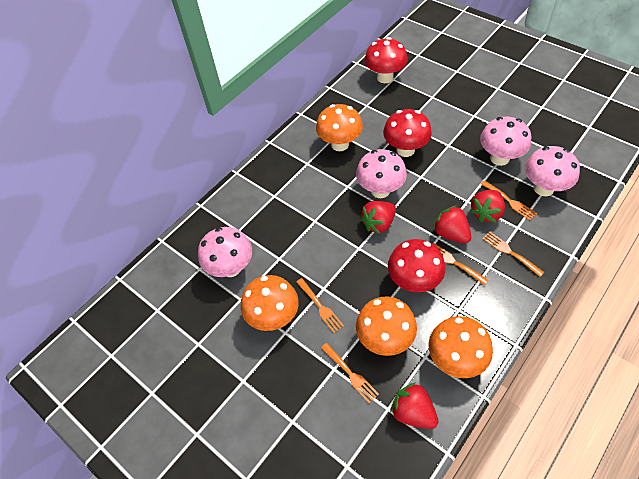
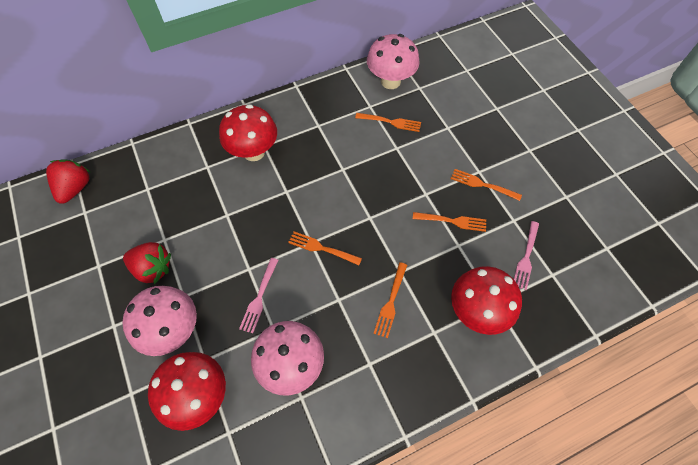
orange mushroom: [241,275,299,331] [316,104,363,151] [356,297,417,356] [429,316,493,378] = 4 -> none = 0
pink fork: none = 0 -> [239,258,279,333] [514,221,539,290] = 2
pink mushroom: [198,227,252,277] [356,149,407,198] [480,117,531,166] [525,146,580,196] = 4 -> [122,286,197,356] [251,321,324,395] [367,34,420,89] = 3
red strawberry: [360,201,396,234] [390,383,438,429] [433,205,471,244] [470,190,505,222] = 4 -> [46,160,90,204] [123,242,171,284] = 2

